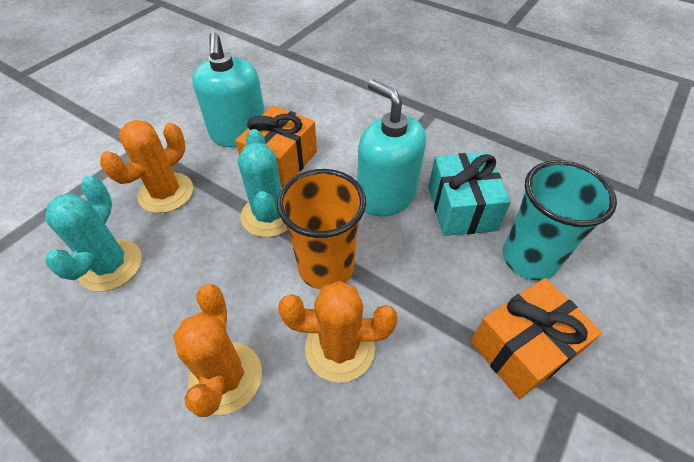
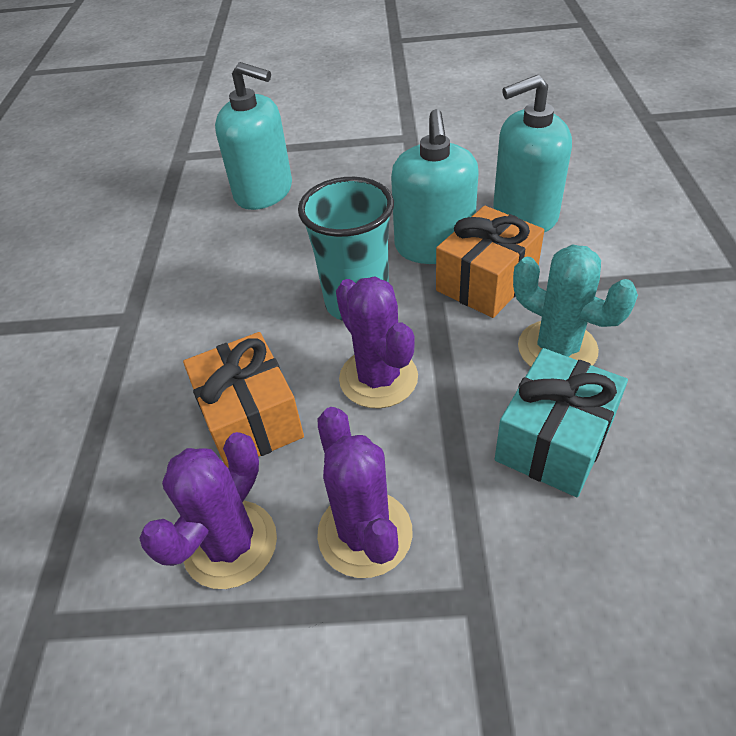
orange cactus: [100,120,193,213] [173,284,262,417] [278,281,398,382] = 3 -> none = 0
orange cup: [277,169,366,290] = 1 -> none = 0
purple cactus: none = 0 -> [139,432,277,589] [317,407,413,578] [336,277,418,409] = 3
turquoise cactus: [45,176,142,291] [238,129,288,237] = 2 -> [513,245,638,367] = 1
turquoise soap dispenser: [192,32,265,148] [357,80,426,216] = 2 -> [215,62,292,210] [391,109,478,264] [493,75,572,232] = 3

